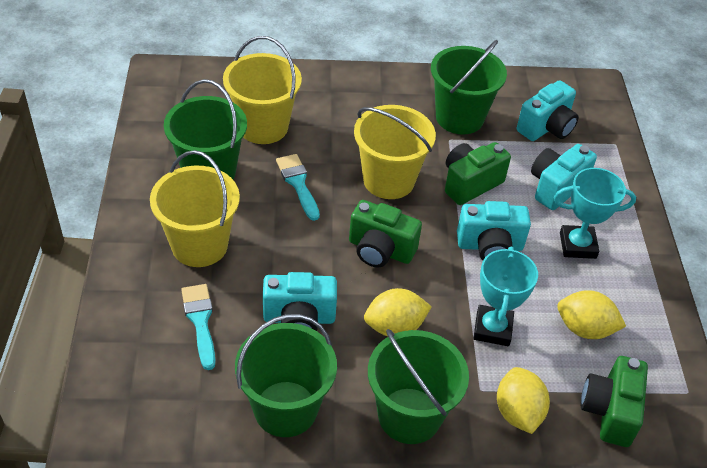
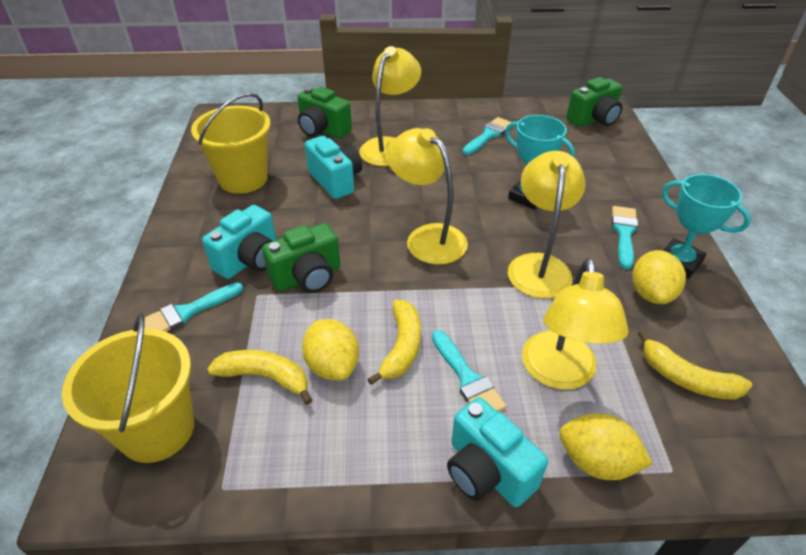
green bucket: [164,79,247,179] [235,314,337,437] [368,329,469,444] [431,40,507,135] = 4 -> none = 0
turquoise brush: [181,284,216,370] [276,154,320,221] = 2 -> [144,282,243,332] [432,330,507,412] [462,117,511,155] [612,206,638,269] = 4
turquoise camera: [263,272,337,331] [457,201,531,260] [517,80,579,141] [531,144,597,210] = 4 -> [202,205,276,279] [305,136,362,199] [447,397,548,507] = 3
yellow banana: none = 0 -> [207,350,312,405] [367,300,421,385] [638,330,752,400] = 3
yellow bucket: [150,150,240,267] [223,36,302,144] [354,105,436,199] = 3 -> [62,313,194,463] [191,93,271,194] = 2
yellow lamp: none = 0 -> [359,46,421,166] [386,128,468,265] [508,151,586,298] [522,258,629,390] = 4

